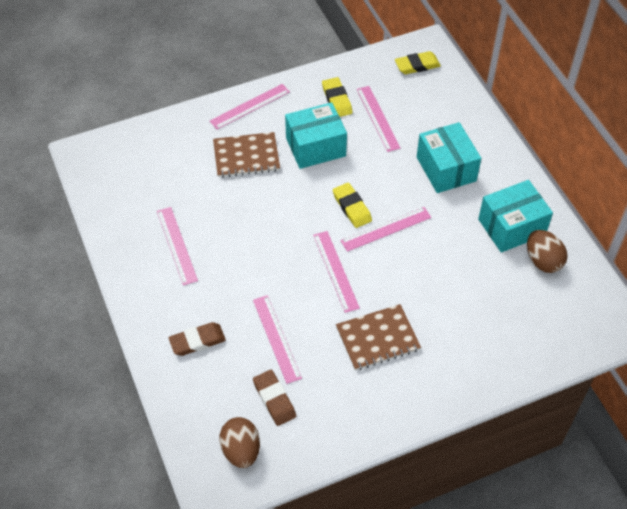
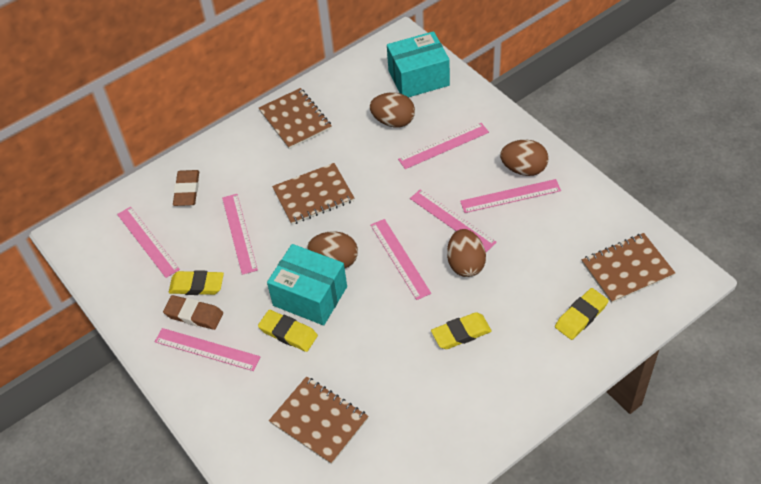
brown egg: [219,417,260,468] [527,230,567,273] = 2 -> [307,231,358,268] [370,93,415,128] [447,229,486,277] [500,140,549,176] = 4
brown notebook: [213,132,280,178] [336,304,421,371] = 2 -> [259,88,332,149] [269,376,369,464] [272,163,354,225] [582,233,675,303] = 4
pink ruler: [157,207,198,286] [210,84,290,129] [253,295,302,384] [313,231,360,313] [340,207,431,252] [357,86,400,152] = 6 -> [117,207,180,278] [155,328,261,371] [222,194,258,275] [370,219,431,300] [398,123,489,169] [410,189,497,252] [460,179,561,213] = 7
turquoise box: [285,102,347,169] [417,122,481,193] [478,180,553,253] = 3 -> [267,244,347,326] [387,31,450,97] = 2
yellow eraser: [322,77,352,117] [333,183,372,228] [395,51,441,74] = 3 -> [169,270,224,295] [258,310,318,352] [431,312,492,349] [555,288,609,340] = 4

